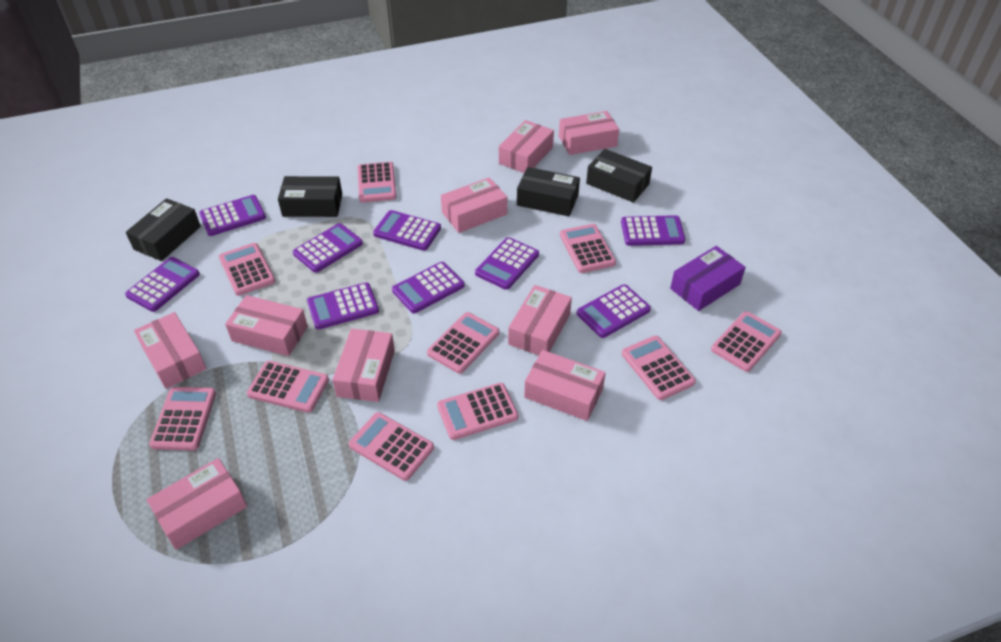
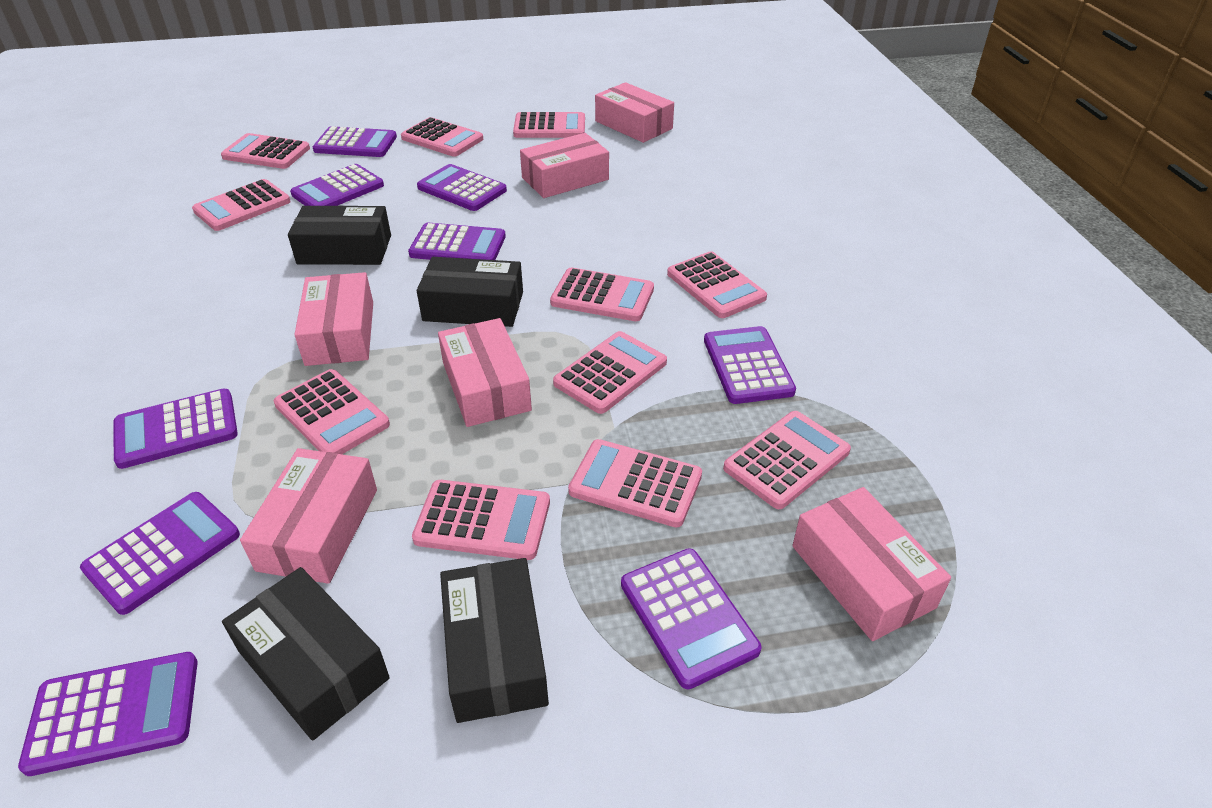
pink box: [134,312,207,389] [147,458,247,550] [225,295,308,356] [332,329,395,402] [441,177,507,233] [499,120,554,173] [508,285,572,355] [524,350,606,421] [559,111,619,155] = 9 -> [240,448,377,584] [294,272,373,366] [438,318,532,427] [520,133,609,198] [595,82,674,143] [792,487,951,641] = 6
pink calculator: [149,387,216,451] [219,243,275,296] [247,361,329,413] [349,412,434,481] [358,162,396,203] [427,312,499,374] [437,383,518,440] [560,224,616,273] [622,336,696,400] [711,311,782,372] = 10 -> [192,179,291,231] [221,133,310,169] [274,369,390,454] [401,117,483,157] [412,480,550,560] [513,112,585,138] [550,267,654,321] [553,331,667,414] [568,439,702,528] [667,251,767,318] [723,411,851,509] = 11
purple box: [670,246,746,311] = 1 -> none = 0

